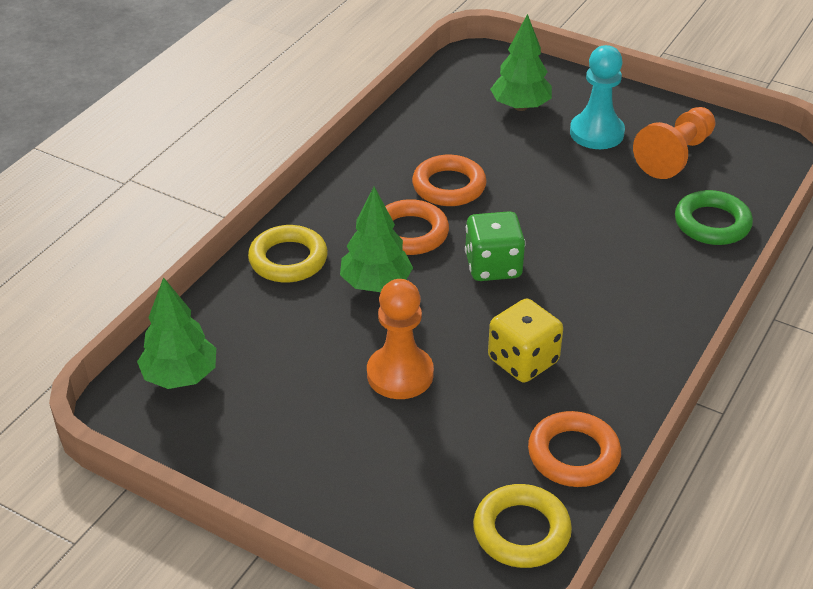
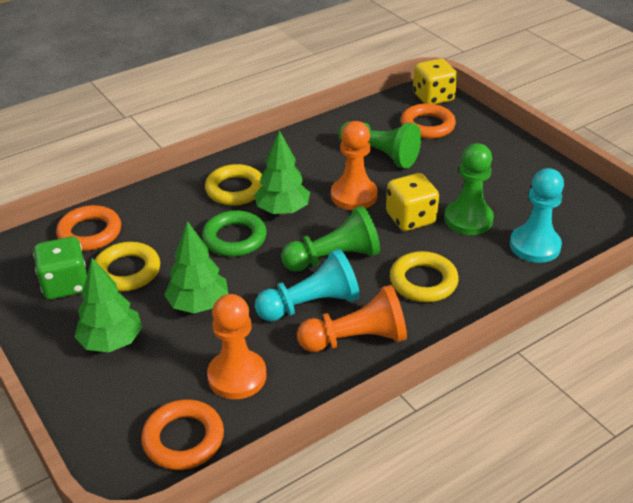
green pawn: none = 0 -> [281,206,380,272] [339,121,421,169] [444,143,494,235] = 3
orange pawn: [367,279,434,399] [633,107,715,179] = 2 -> [207,294,266,399] [297,285,407,352] [331,121,378,210] = 3
turquoise pawn: [570,45,625,149] = 1 -> [255,249,360,321] [510,168,564,263] = 2
yellow dice: [488,299,563,382] = 1 -> [386,173,439,231] [413,59,458,104] = 2
yellow ring: [248,225,328,283] [473,484,572,568] = 2 -> [95,242,160,291] [205,164,262,206] [390,251,459,302] = 3

